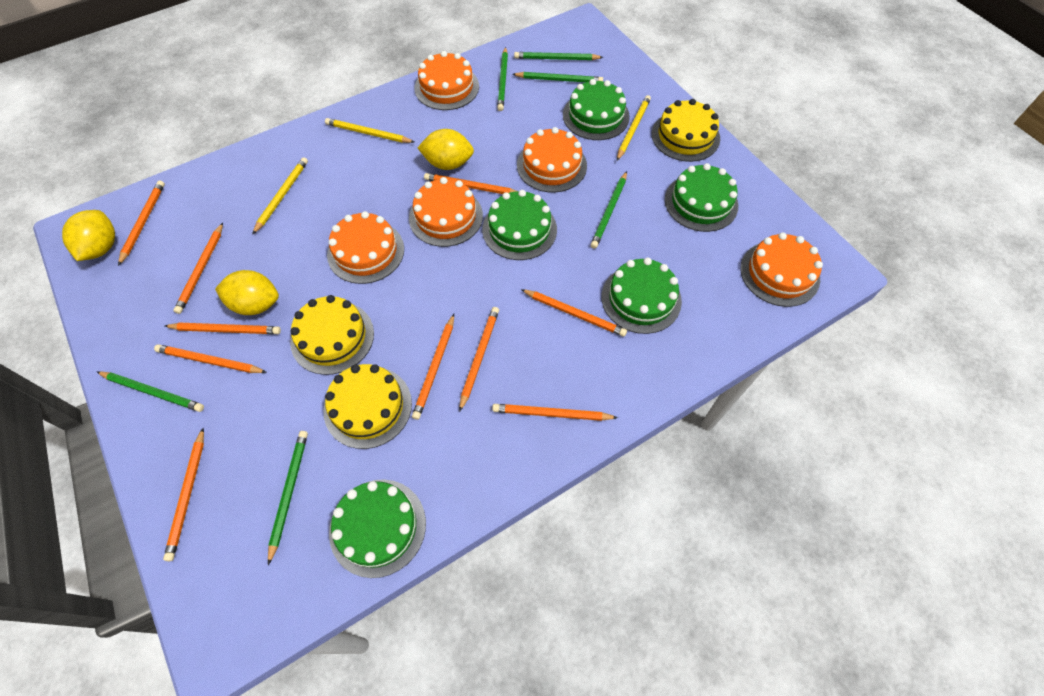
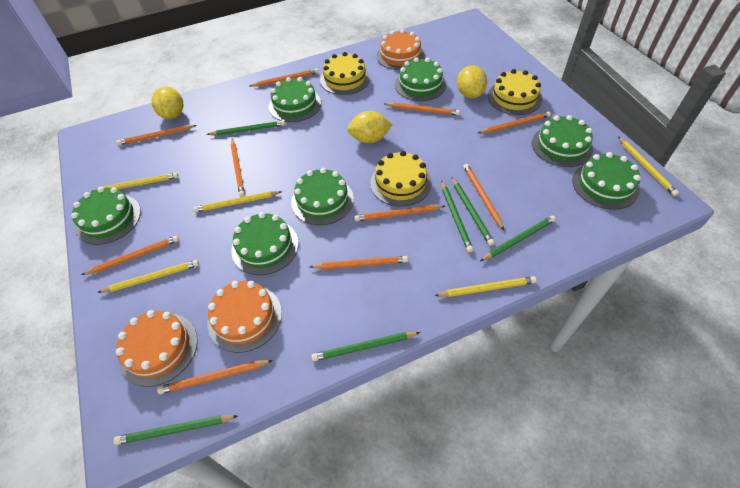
green cake: [329,479,426,578] [482,190,557,260] [563,79,630,140] [602,258,682,334] [665,163,738,232] = 5 -> [71,187,141,245] [231,212,299,275] [269,77,321,122] [291,168,354,225] [395,57,446,101] [532,115,593,167] [572,152,641,210] = 7
orange cake: [327,211,404,284] [409,177,483,247] [415,51,479,110] [517,127,587,192] [741,232,823,307] = 5 -> [116,310,198,387] [207,281,282,353] [376,29,425,70] = 3
yellow pencil: [252,157,308,235] [325,118,414,143] [617,95,651,161] = 3 -> [91,173,179,192] [97,260,199,293] [193,191,283,213] [434,276,537,297] [618,136,679,196] = 5

